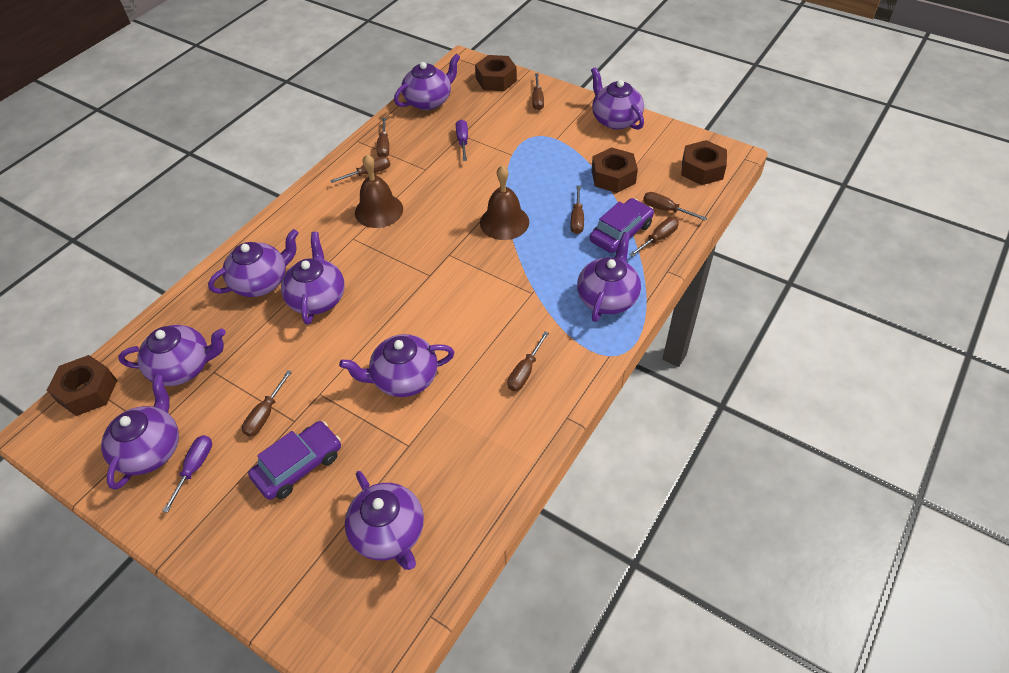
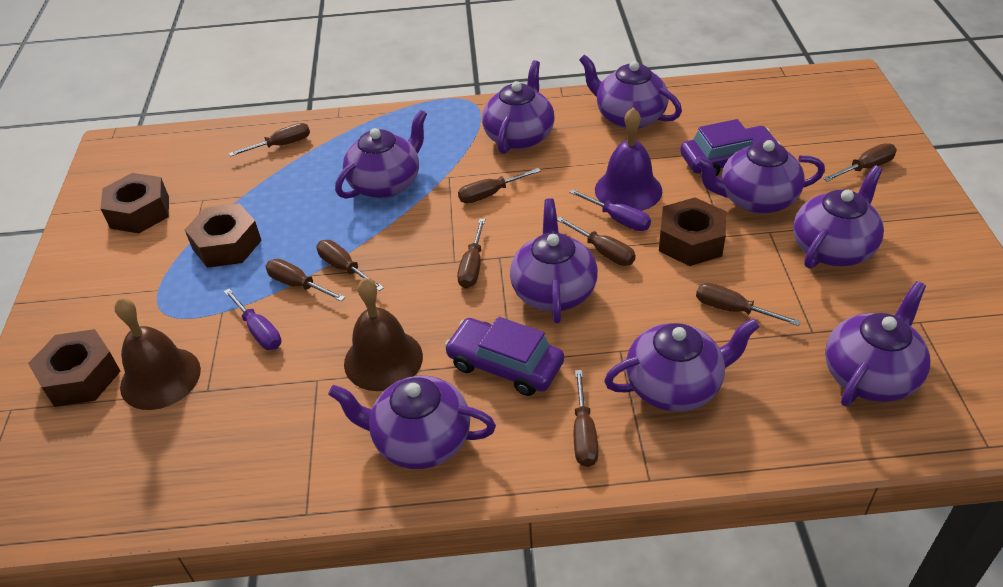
brown screwdriver: [242,370,292,437] [330,157,390,183] [377,118,389,157] [508,332,549,391] [532,73,544,111] [570,186,584,234] [629,218,679,257] [643,192,707,221] = 8 -> [229,123,310,157] [265,259,345,301] [317,240,384,291] [457,218,485,288] [458,168,541,203] [557,217,636,266] [574,370,598,467] [696,283,801,326] [823,143,897,182] = 9
purple bell: none = 0 -> [595,108,662,211] = 1

